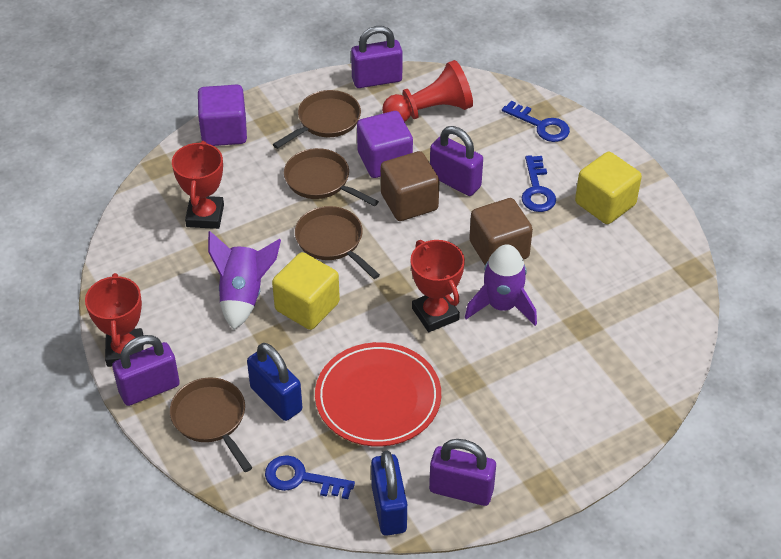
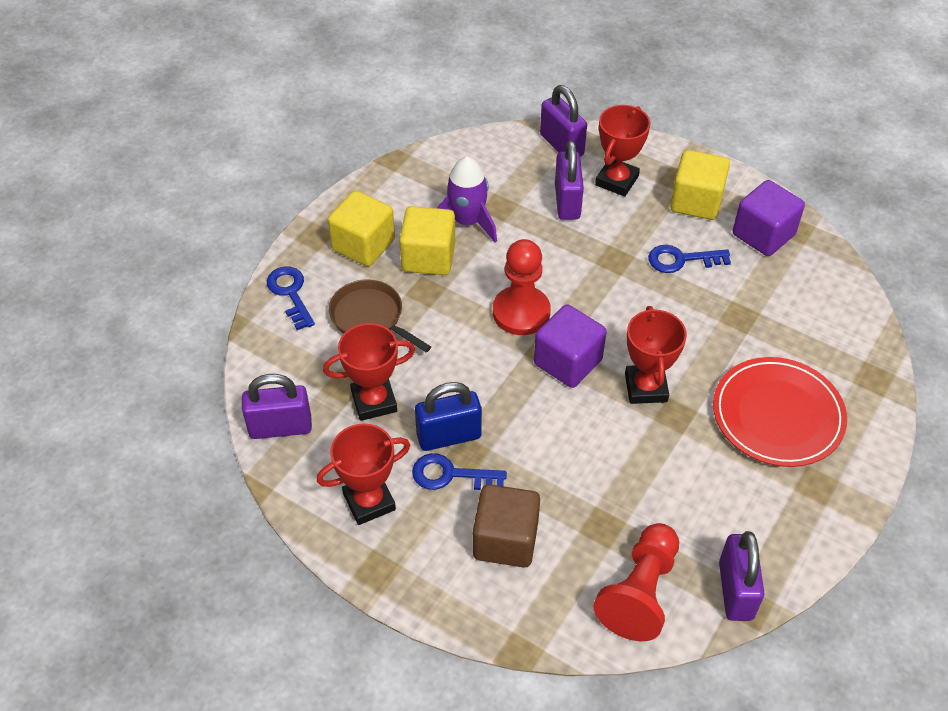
blue padlock: [247,343,302,421] [371,451,407,536] = 2 -> [415,382,482,451] = 1
brown cube: [381,151,440,221] [469,198,533,265] = 2 -> [473,484,540,568] = 1
brown pan: [170,377,253,472] [273,90,361,149] [284,148,379,206] [295,206,380,279] = 4 -> [329,279,431,352] = 1
purple rocket: [208,231,281,330] [465,244,537,326] = 2 -> [437,156,497,243] = 1
red pawn: [382,60,473,122] = 1 -> [493,239,551,335] [593,523,679,641] = 2
red trophy: [85,273,144,367] [172,141,224,229] [410,240,465,332] = 3 -> [317,423,410,525] [323,323,415,421] [595,105,650,196] [625,306,687,404] = 4
yellow cube: [272,252,340,330] [575,152,642,224] = 2 -> [328,190,395,266] [399,206,455,275] [670,150,730,220] = 3

